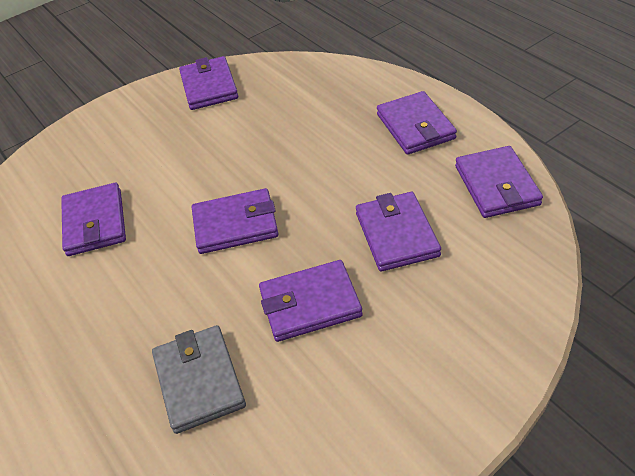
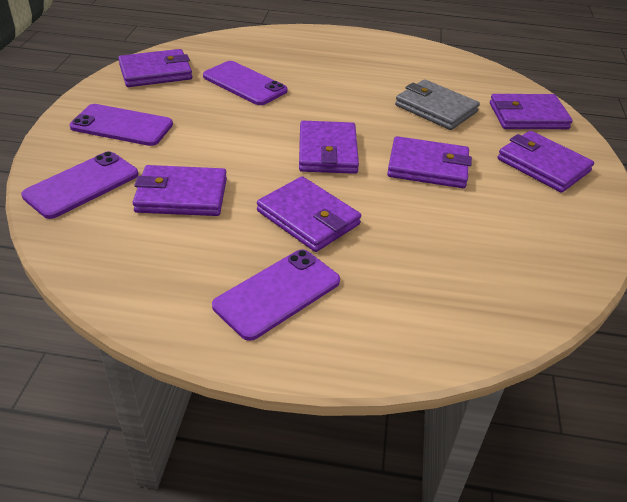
purple phone: none = 0 -> [21,151,138,219] [70,104,173,146] [203,61,288,105] [212,249,340,341] = 4

